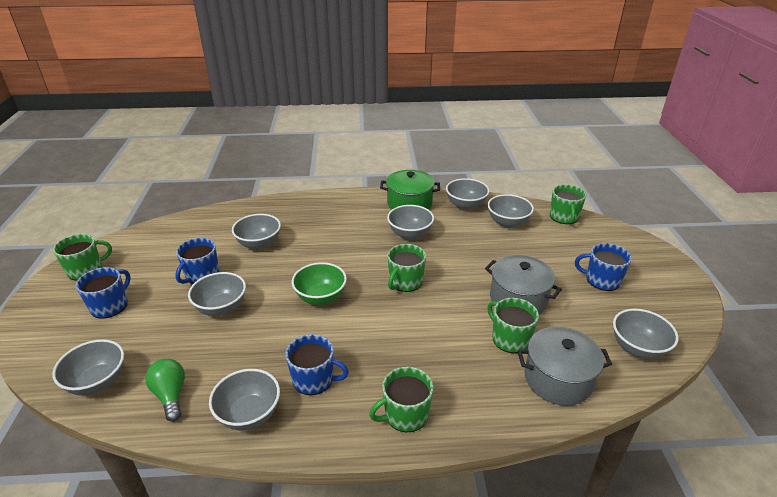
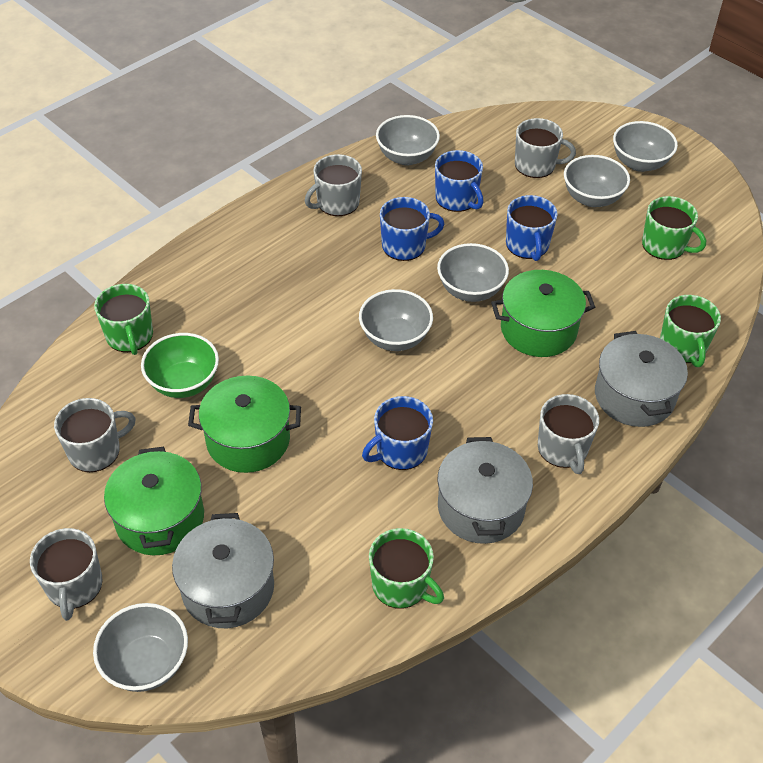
green light bulb: [145,358,185,422] = 1 -> none = 0
green mug: [53,234,112,281] [369,367,433,432] [388,244,426,292] [487,298,539,353] [550,184,586,224] = 5 -> [94,284,153,355] [369,528,444,609] [642,196,706,260] [660,295,721,367] = 4
green pot: [380,170,440,210] = 1 -> [104,447,204,555] [188,375,301,473] [491,270,595,357] = 3
grey bowl: [52,339,124,396] [188,272,246,316] [209,369,280,430] [232,214,281,250] [387,205,434,240] [446,178,490,210] [488,194,534,228] [613,309,679,359] = 8 -> [93,603,188,692] [359,289,433,351] [376,115,440,166] [437,243,509,302] [564,155,630,207] [613,121,678,172] = 6
grey mug: none = 0 -> [30,528,102,621] [54,398,136,472] [305,154,362,216] [515,118,576,178] [538,394,599,474] = 5
grey pot: [485,255,562,314] [517,327,612,406] = 2 -> [172,513,274,628] [438,437,533,544] [595,331,688,427] = 3

